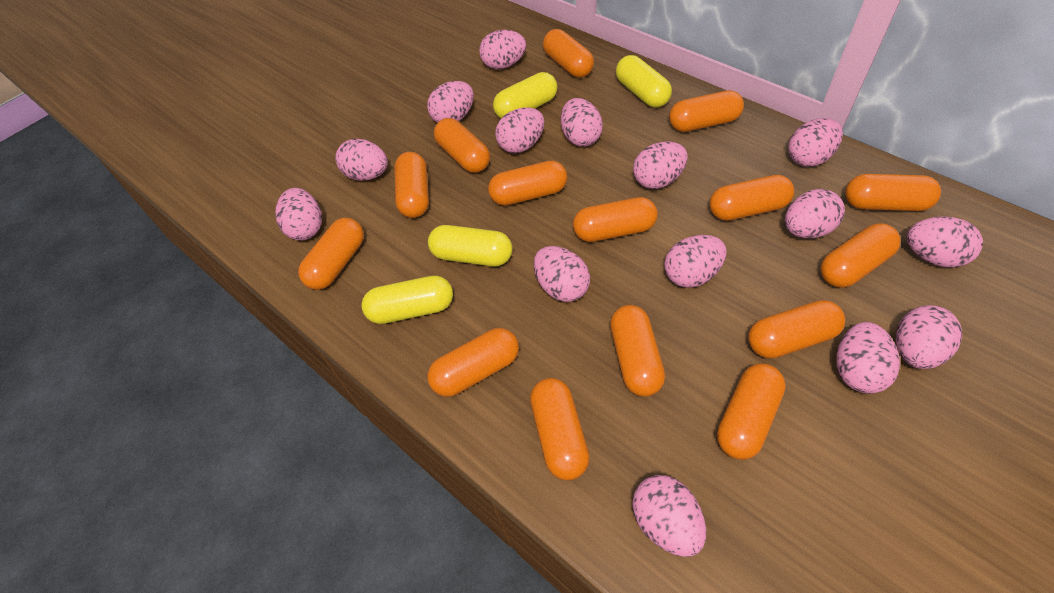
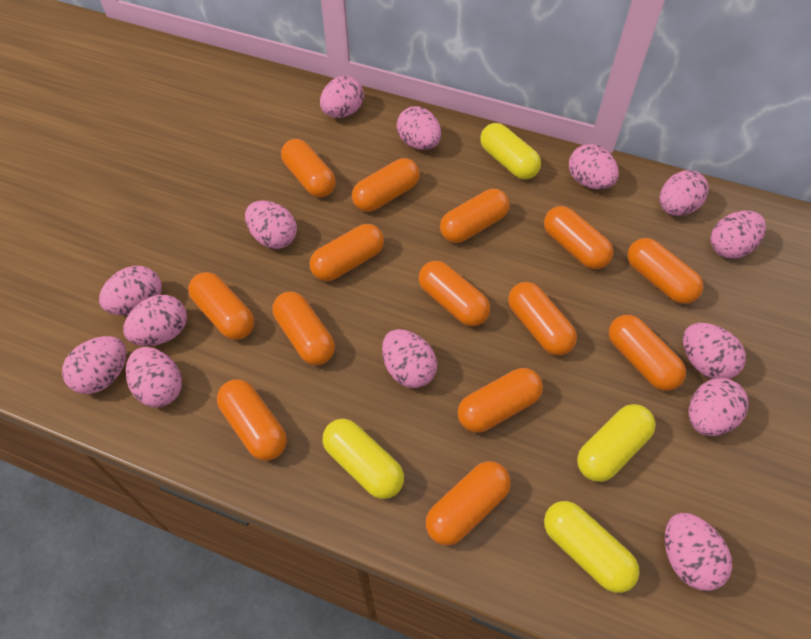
orange capsule: [298,218,364,290] [394,152,429,218] [428,328,519,397] [434,118,490,173] [488,161,567,206] [530,378,590,480] [543,29,594,78] [573,197,658,242] [610,305,665,397] [669,90,744,132] [709,175,794,221] [717,363,786,460] [748,300,845,359] [820,223,901,288] [845,174,941,211] = 15 -> [188,272,254,340] [217,379,287,461] [273,292,335,365] [281,139,336,198] [310,224,384,281] [352,158,420,212] [419,261,490,326] [426,461,511,546] [440,189,510,243] [458,368,543,433] [508,282,577,355] [544,206,613,269] [609,315,686,391] [628,238,703,304] = 14
pink egg: [275,188,322,240] [335,139,388,181] [427,81,474,123] [479,30,526,69] [495,107,545,153] [534,246,590,302] [561,98,603,147] [632,475,706,557] [633,141,688,189] [664,235,727,288] [785,189,845,238] [788,118,843,167] [836,322,900,394] [896,305,962,369] [907,216,983,268] = 15 -> [62,336,126,394] [99,266,162,315] [123,295,187,346] [126,347,182,407] [245,201,297,249] [320,76,364,118] [382,329,437,388] [397,106,441,150] [569,144,619,189] [660,170,709,216] [665,512,732,591] [683,323,746,379] [688,378,749,436] [711,211,766,259] = 14

